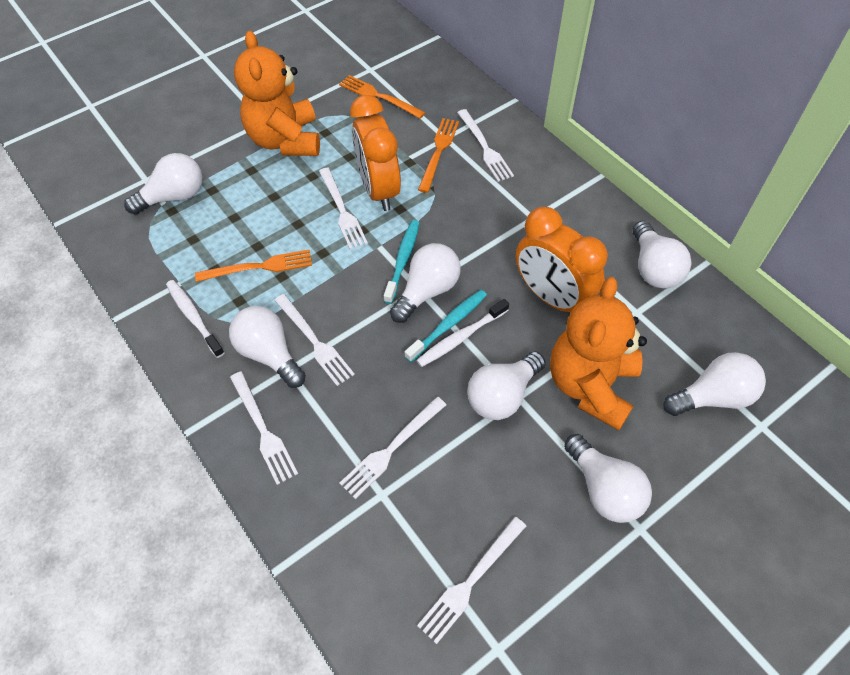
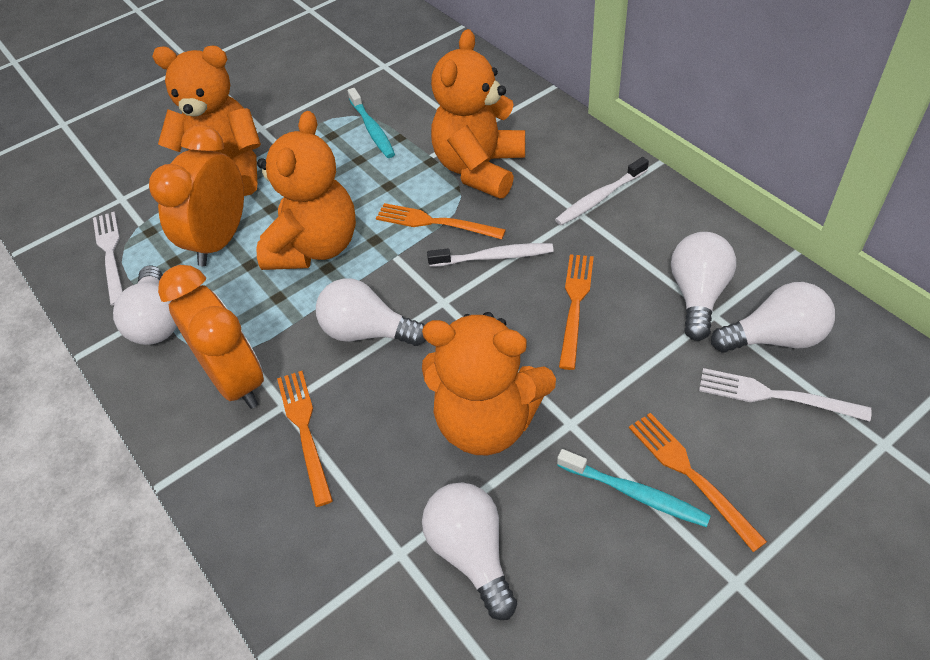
orange fork: [195,250,312,282] [339,75,426,119] [418,118,459,193] = 3 -> [277,371,333,507] [376,203,506,239] [559,254,594,370] [629,413,767,552] = 4
orange teddy bear: [234,31,320,156] [550,277,647,431] = 2 -> [152,46,261,196] [256,111,356,270] [422,312,556,455] [431,29,525,198] = 4
white fork: [230,371,298,485] [274,294,355,386] [319,168,368,249] [339,397,446,499] [417,517,526,644] [457,109,514,182] = 6 -> [93,212,123,306] [699,368,872,421] = 2
white light bulb: [124,153,202,215] [229,306,306,388] [390,243,461,323] [467,351,546,420] [564,434,652,523] [633,221,692,289] [663,352,766,416] = 7 -> [113,265,177,345] [316,278,425,346] [422,483,517,620] [671,232,736,341] [711,282,835,352] = 5

